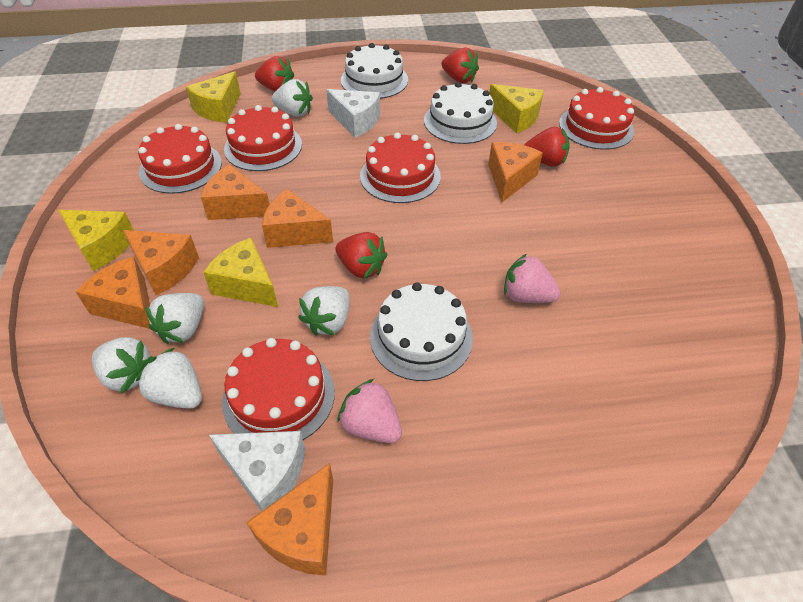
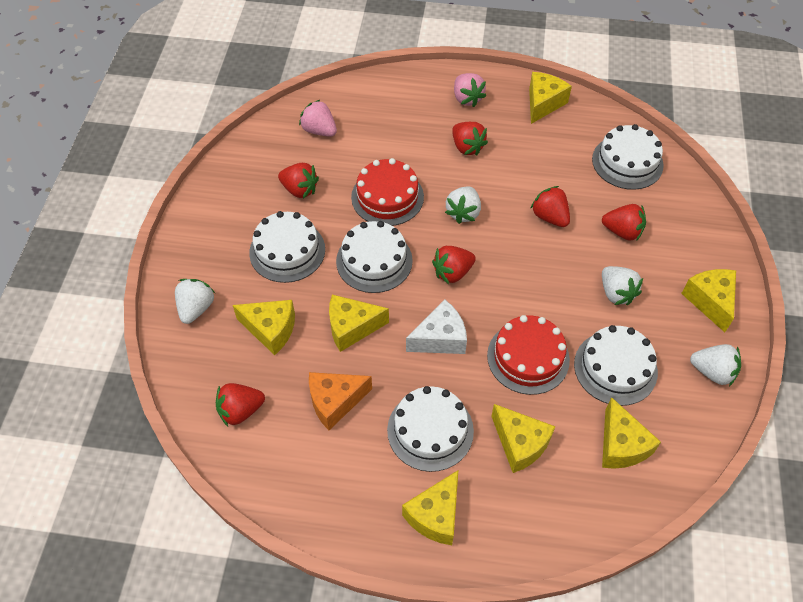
orange cheese: [76,256,150,329] [123,230,199,295] [201,164,270,220] [246,463,333,576] [262,189,333,248] [488,142,543,202] = 6 -> [309,372,372,430] = 1
red cake: [138,124,222,194] [222,338,335,440] [224,105,302,171] [360,132,441,203] [559,87,635,150] = 5 -> [351,158,424,226] [487,315,570,395] = 2
red strawberry: [255,56,294,91] [336,232,387,279] [442,48,479,83] [524,127,570,167] = 4 -> [216,383,265,426] [278,163,319,198] [432,246,476,284] [452,122,488,156] [530,186,570,227] [602,204,646,241] = 6
white cake: [341,43,408,99] [370,282,473,381] [424,82,497,144] = 3 -> [249,211,325,283] [336,221,413,293] [387,386,474,472] [574,325,658,406] [592,124,664,190] = 5
white cheese: [209,431,305,511] [326,89,380,138] = 2 -> [406,300,467,354] = 1
white strawberry: [92,337,153,394] [136,348,202,409] [145,293,204,344] [272,79,313,117] [298,286,350,336] = 5 -> [175,279,215,324] [445,186,481,224] [602,266,643,305] [690,344,741,386] = 4
yellow cheese: [58,210,134,271] [186,71,241,123] [203,238,278,307] [489,84,544,133] = 4 -> [233,300,295,355] [329,295,389,352] [402,470,458,545] [491,404,556,473] [529,72,572,124] [602,397,661,469] [681,269,736,332] = 7

